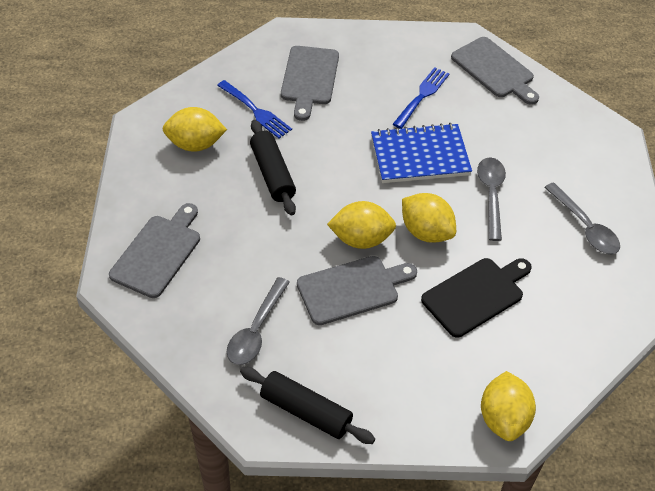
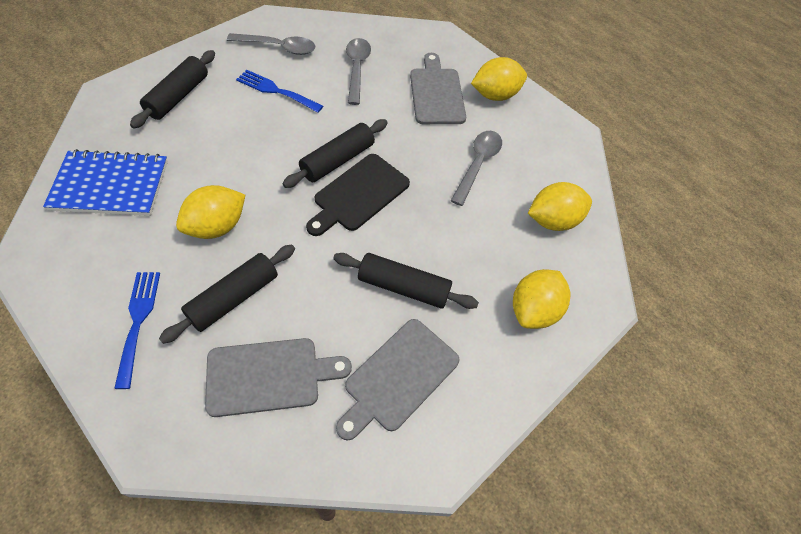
black rolling pin: [240,367,375,444] [250,120,296,215] = 2 -> [130,50,215,129] [159,245,295,344] [282,119,388,188] [333,253,479,309] = 4
grey cutting board: [109,203,200,298] [281,46,339,121] [297,256,417,325] [451,37,539,105] = 4 -> [205,338,352,417] [336,319,460,440] [410,53,466,124] = 3

